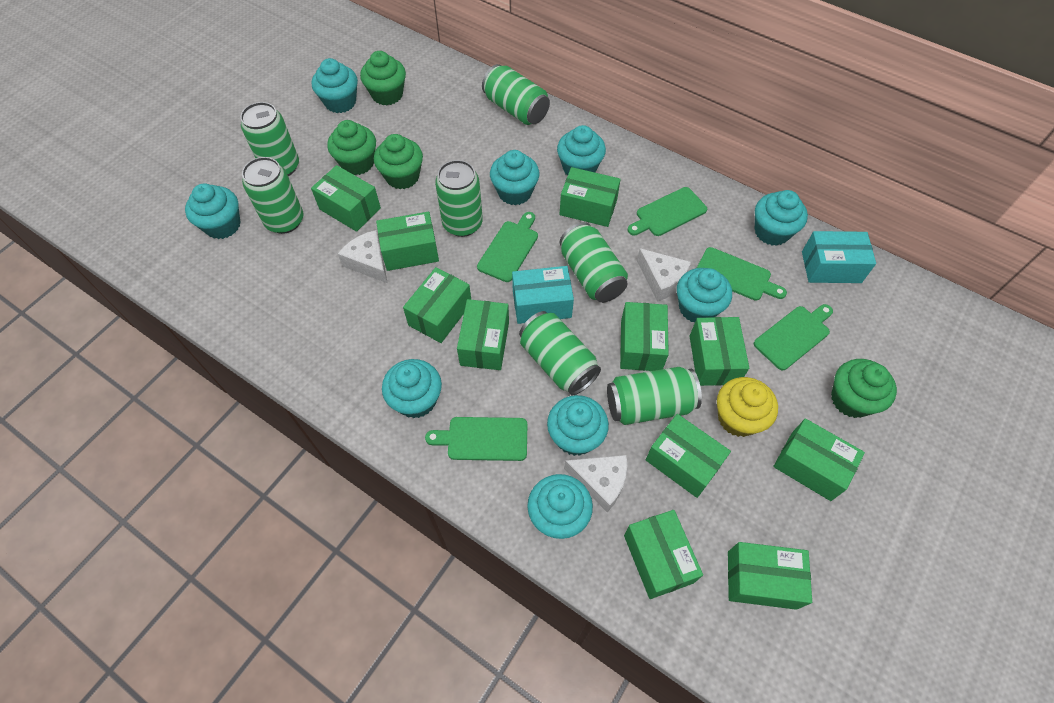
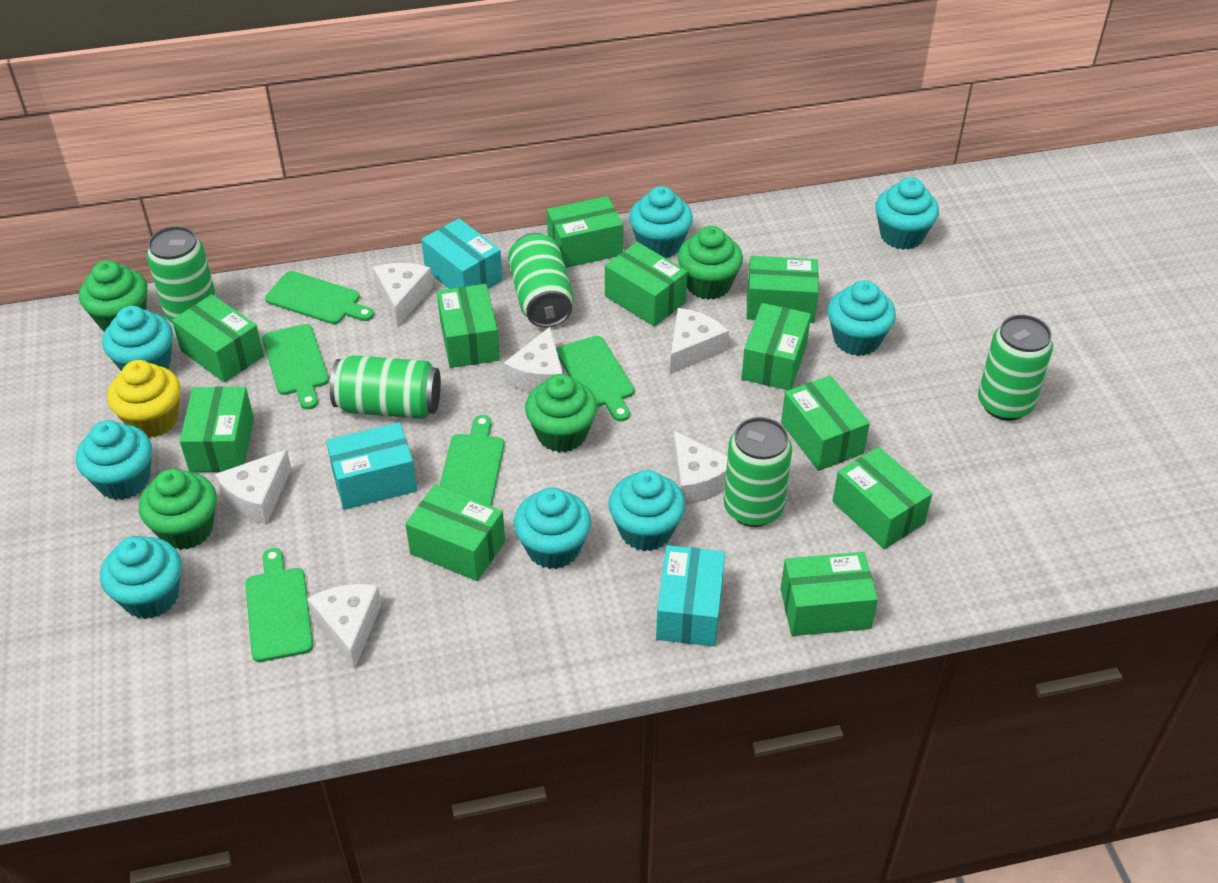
green can: [240,102,299,176] [242,157,304,234] [435,160,483,237] [482,64,550,125] [519,311,601,395] [560,222,628,303] [607,367,702,425] = 7 -> [147,226,217,322] [330,355,441,419] [508,233,574,328] [724,417,792,527] [978,315,1053,421] = 5
turquoise box: [512,266,574,324] [802,231,876,283] = 2 -> [326,422,417,510] [421,218,503,289] [656,545,725,646] = 3
turquoise cupcake: [185,184,241,239] [312,58,358,113] [382,359,442,419] [490,150,539,205] [527,474,593,539] [547,395,609,456] [557,125,606,175] [677,268,732,323] [755,190,808,246] = 9 -> [76,420,152,500] [100,536,182,619] [102,306,173,371] [514,487,591,569] [608,470,685,551] [629,186,693,258] [828,280,896,356] [875,177,939,250] = 8
white cheese: [338,230,388,283] [564,455,627,512] [637,248,691,302] = 3 -> [215,449,291,524] [307,584,382,669] [373,263,433,326] [504,327,563,392] [670,308,729,374] [673,431,727,505] = 6

